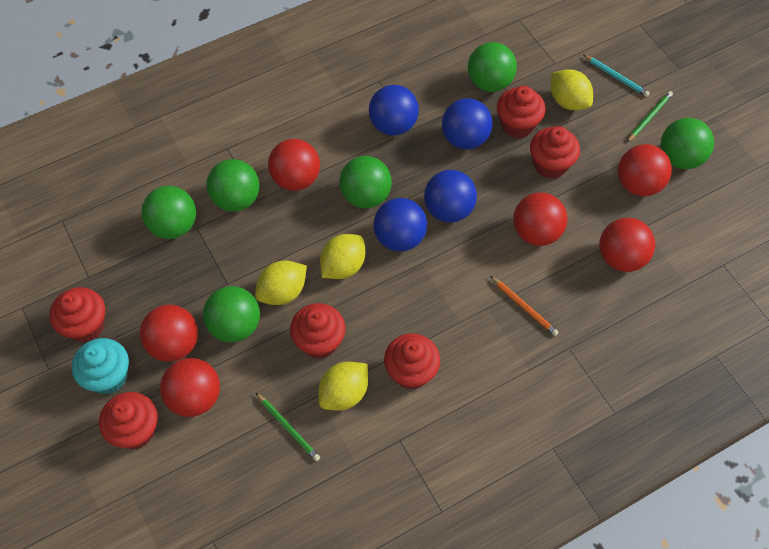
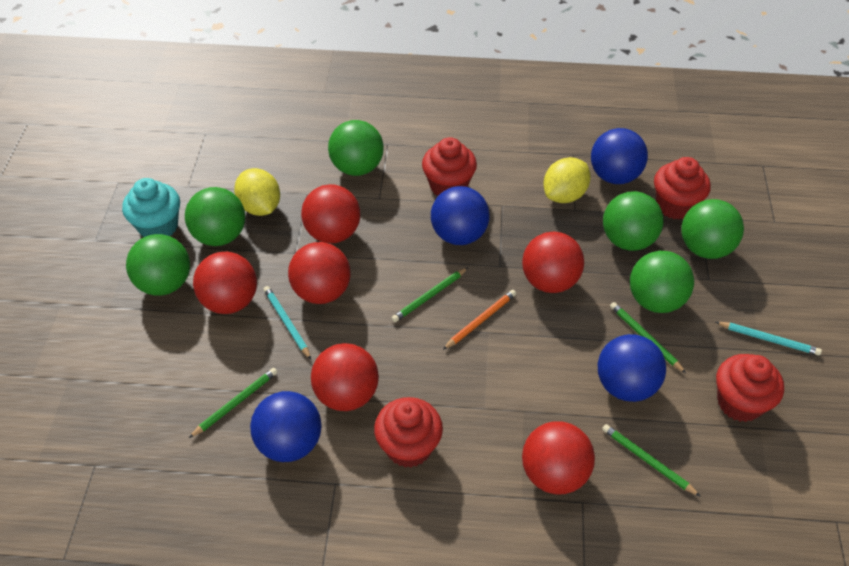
green pencil: [256,393,320,461] [627,91,673,142] = 2 -> [189,368,277,438] [391,267,468,322] [602,424,701,497] [610,302,686,373] = 4
red cupcake: [49,287,105,342] [99,392,158,449] [290,303,345,359] [384,333,440,390] [497,86,546,138] [530,126,580,179] = 6 -> [374,397,443,468] [422,137,477,196] [654,157,711,220] [716,354,784,422] = 4
turquoise pencil: [584,55,650,97] = 1 -> [263,286,311,359] [716,322,822,356] = 2
yellow lemon: [255,260,307,305] [318,362,368,411] [320,234,365,279] [551,69,593,110] = 4 -> [234,168,280,216] [543,157,591,203] = 2

